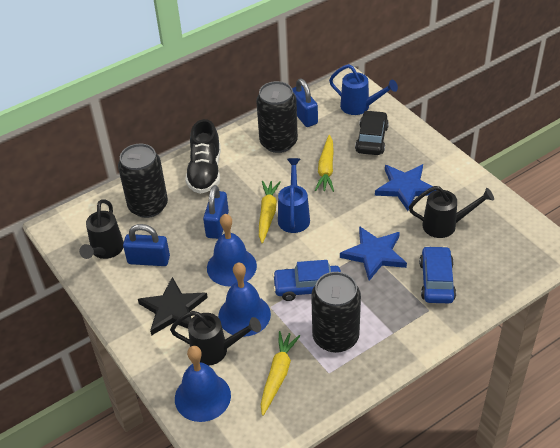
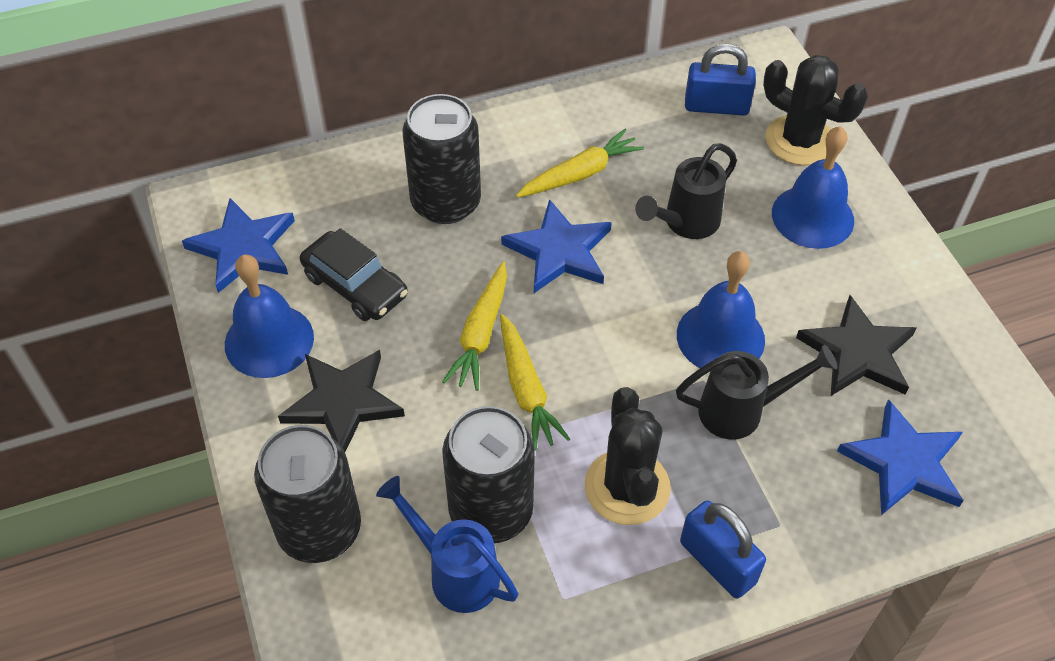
black cactus: none = 0 -> [585,387,671,525] [763,55,868,165] = 2
black shoe: [185,119,221,194] = 1 -> none = 0
black star: [138,277,208,336] = 1 -> [278,350,405,452] [796,295,916,396] = 2
black watering can: [79,199,124,259] [170,311,261,365] [409,186,494,238] = 3 -> [635,143,737,239] [676,345,837,439] = 2
blue car: [272,260,341,301] [419,246,456,303] = 2 -> none = 0
blue padlock: [123,224,170,266] [203,185,229,239] [292,79,318,127] = 3 -> [680,501,766,598] [685,44,756,116] = 2
blue star: [340,226,407,281] [375,164,436,211] = 2 -> [182,198,295,293] [501,199,612,293] [837,399,964,515] = 3
blue watering can: [278,158,310,233] [329,64,398,115] = 2 -> [376,476,518,613] = 1

